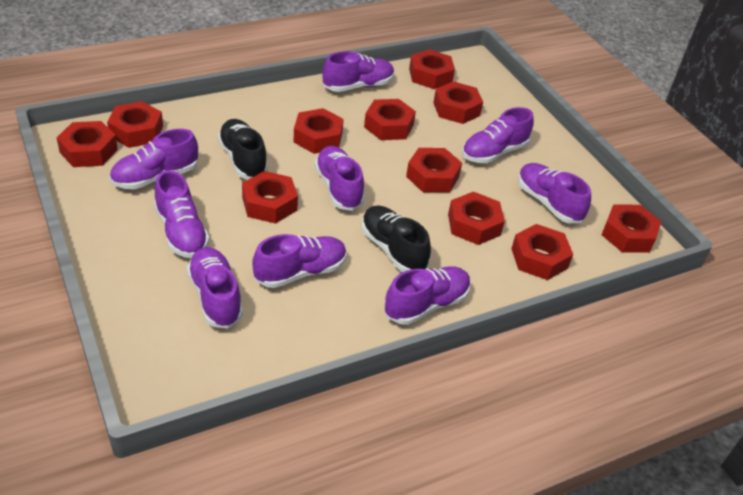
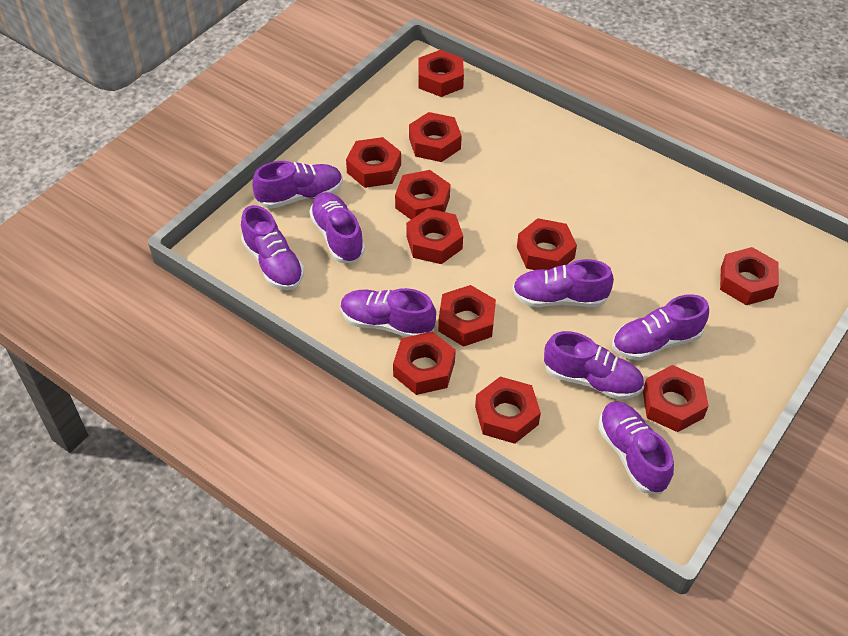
black shoe: [218,119,268,179] [361,205,431,272] = 2 -> none = 0
purple shoe: [110,129,198,189] [154,170,210,258] [187,247,243,328] [252,234,347,288] [314,146,365,211] [322,51,394,92] [384,266,471,325] [462,107,534,163] [518,163,591,223] = 9 -> [241,205,304,290] [252,161,343,209] [309,192,365,263] [341,288,436,337] [512,259,614,307] [544,331,644,400] [598,401,674,494] [612,294,709,361] = 8

